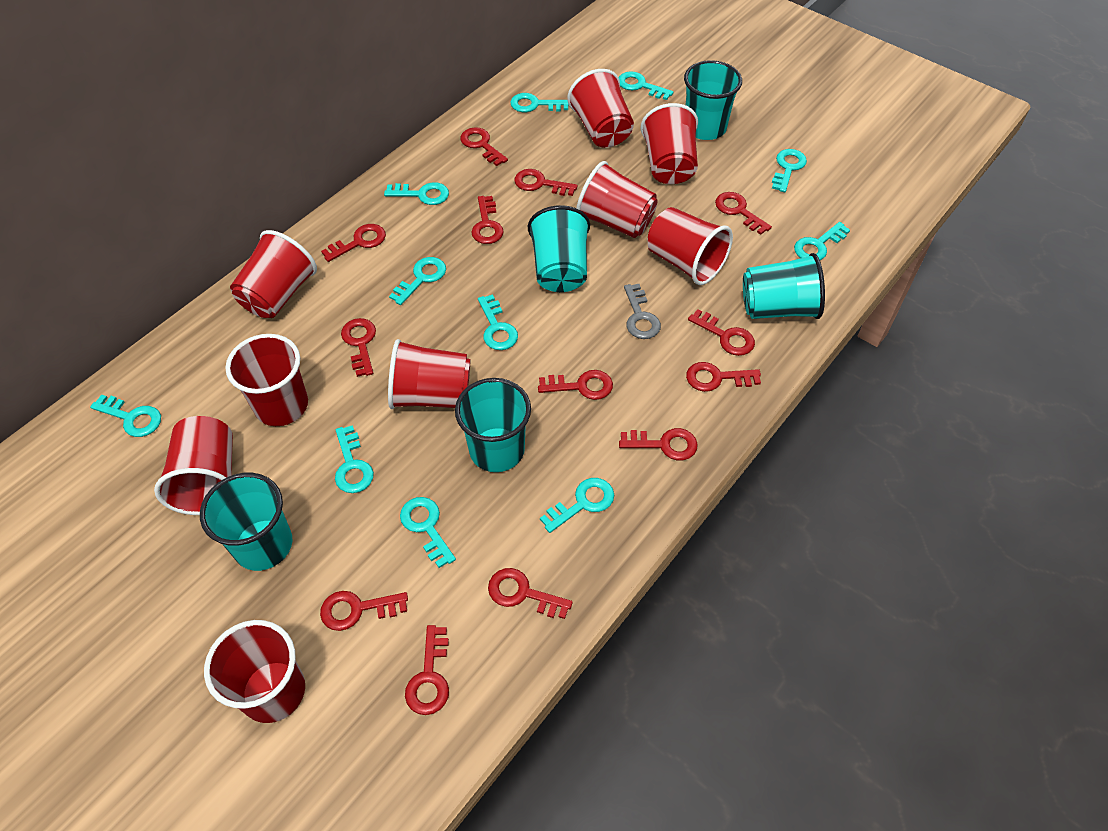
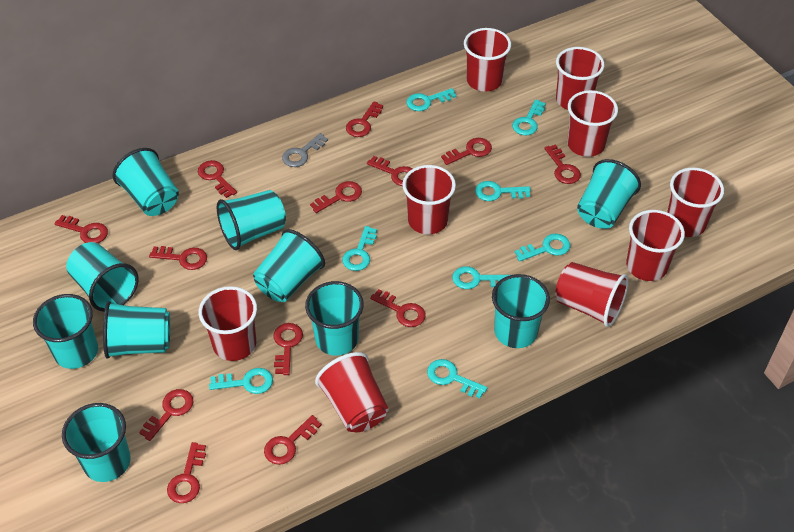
turquoise cup: [200,473,293,571] [455,378,531,472] [528,205,590,292] [684,60,742,140] [743,253,825,319] = 5 -> [33,294,98,369] [62,403,131,482] [66,242,139,312] [103,301,170,359] [113,148,179,216] [217,190,286,250] [253,229,325,302] [305,281,364,356] [492,274,550,348] [577,159,641,229] = 10
turquoise key: [90,395,161,437] [335,425,374,493] [384,182,449,205] [389,257,446,305] [400,497,456,568] [478,294,518,350] [510,93,568,112] [540,478,614,533] [619,71,673,100] [772,149,807,192] [794,222,850,260] = 11 -> [209,368,273,394] [342,226,377,271] [406,88,457,111] [427,359,487,398] [452,266,510,289] [475,181,531,201] [512,99,546,136] [515,234,570,261] = 8

